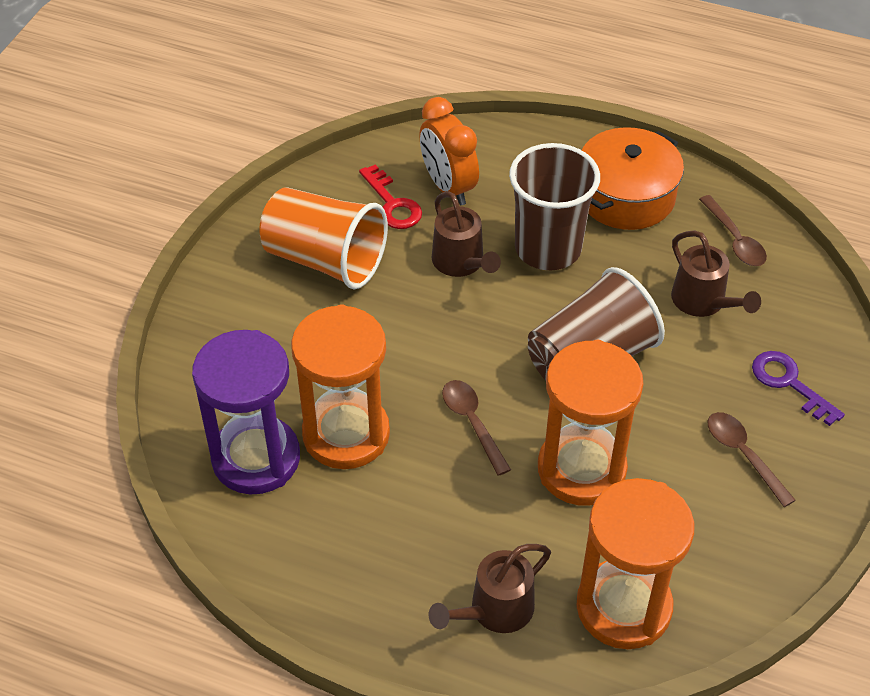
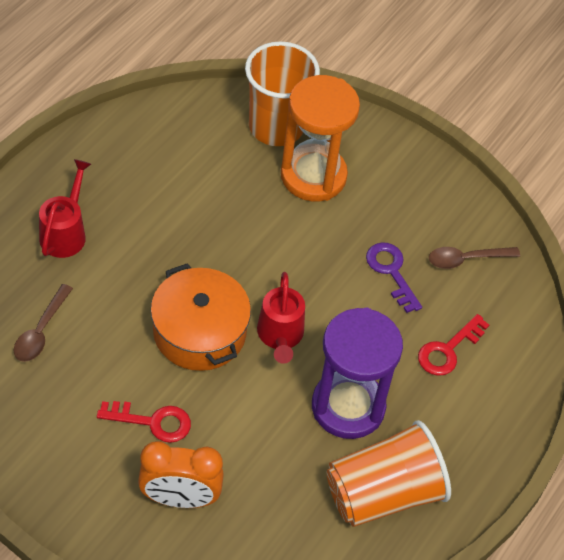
brown cup: [509,143,600,270] [528,267,665,381] = 2 -> none = 0
brown spoon: [442,380,511,476] [699,195,767,266] [708,412,796,507] = 3 -> [14,284,73,362] [429,247,520,269] = 2
brown watering can: [429,544,551,633] [432,191,501,277] [671,230,761,317] = 3 -> none = 0
orange cup: [259,187,388,289] = 1 -> [245,41,320,146] [327,420,451,527] = 2
orange hourglass: [291,304,390,469] [538,340,643,506] [576,478,694,649] = 3 -> [281,75,360,201] = 1
red key: [359,165,422,229] = 1 -> [97,401,191,443] [418,314,489,376] = 2
red watering can: none = 0 -> [39,159,91,258] [257,272,305,364] = 2

